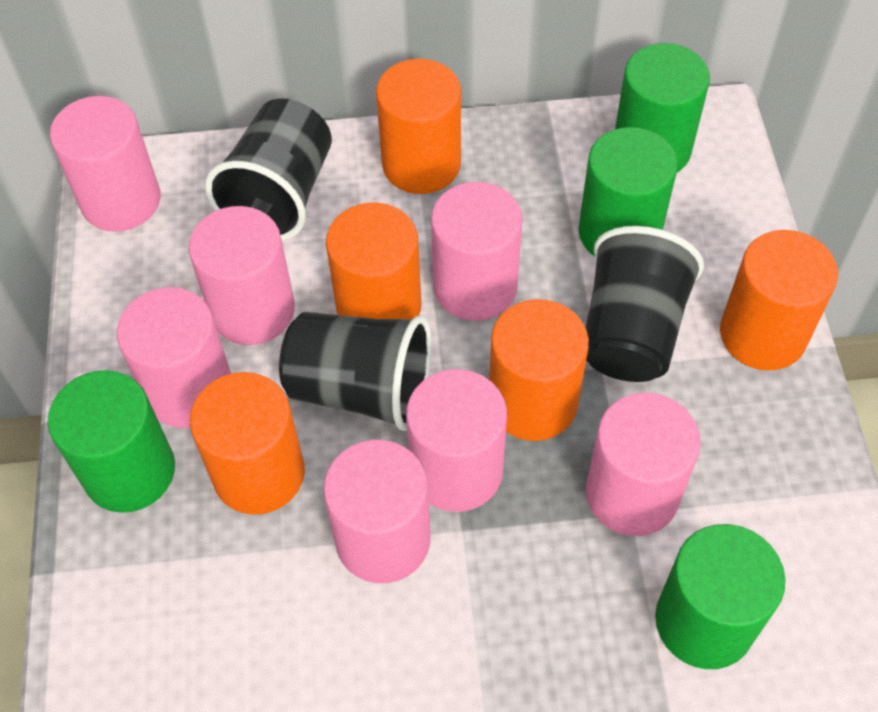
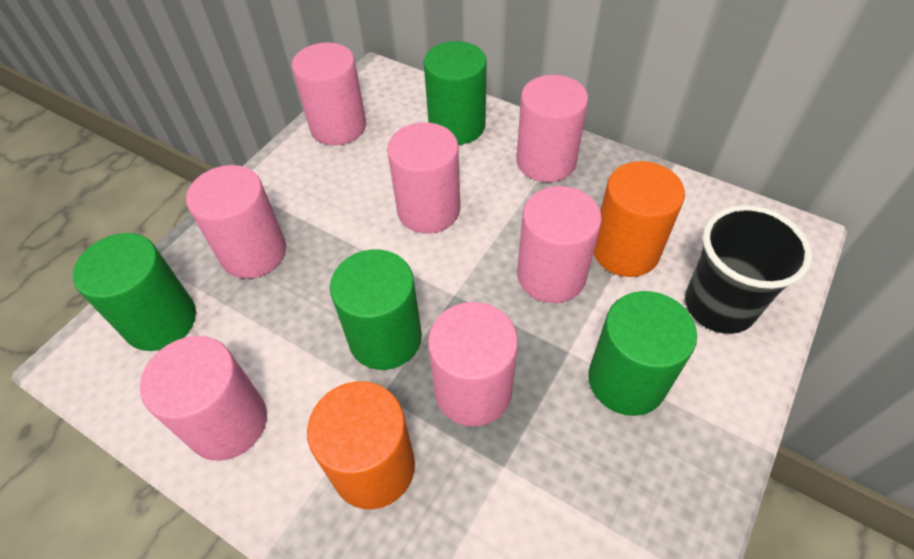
black cup: [205,98,332,240] [279,312,431,431] [585,226,704,382] = 3 -> [685,205,812,334] = 1
orange cylinder: [190,372,305,515] [326,203,421,319] [376,59,461,194] [489,299,589,441] [720,230,838,371] = 5 -> [307,381,415,510] [593,161,685,277] = 2

